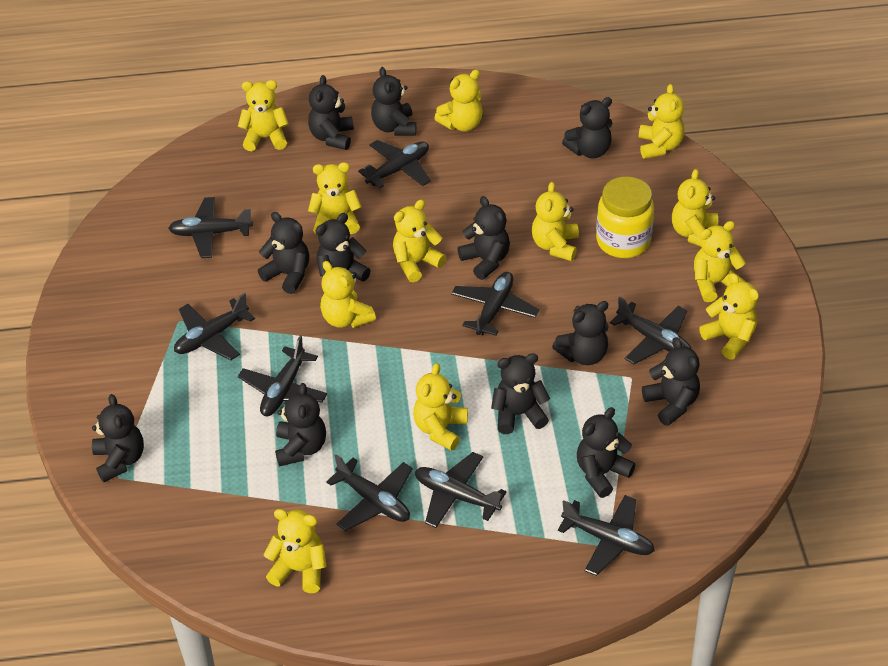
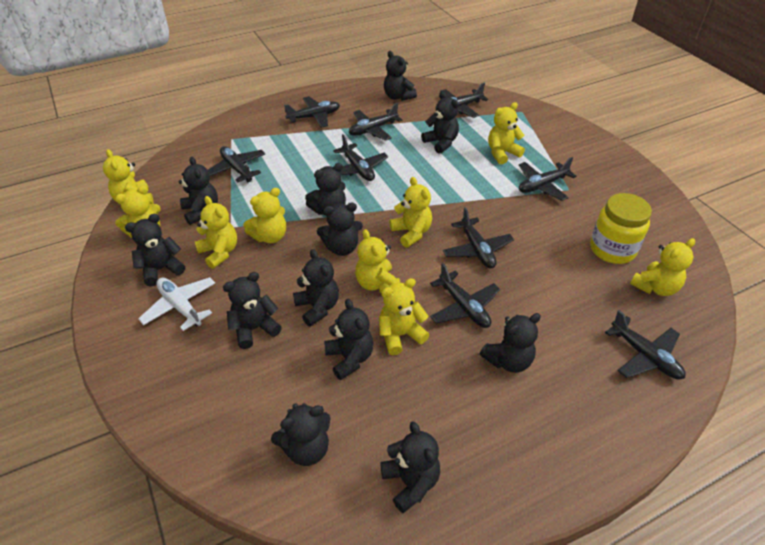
white plane: none = 0 -> [138,277,215,331] = 1
yellow teddy bear: [238,80,289,151] [264,509,327,593] [308,162,362,235] [320,261,376,328] [393,200,446,282] [413,363,468,451] [434,70,483,131] [532,182,579,261] [639,84,684,159] [672,169,718,247] [694,221,746,302] [699,273,759,360] = 12 -> [103,149,153,204] [115,185,161,238] [195,196,237,269] [243,188,286,243] [355,229,400,293] [379,278,429,355] [389,177,432,247] [488,102,525,164] [630,238,695,296] = 9

